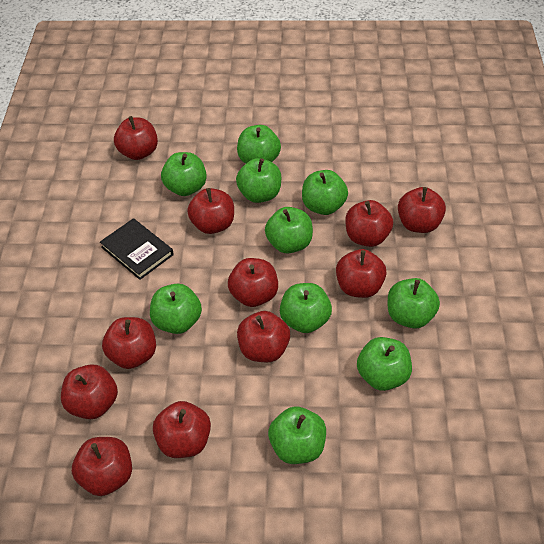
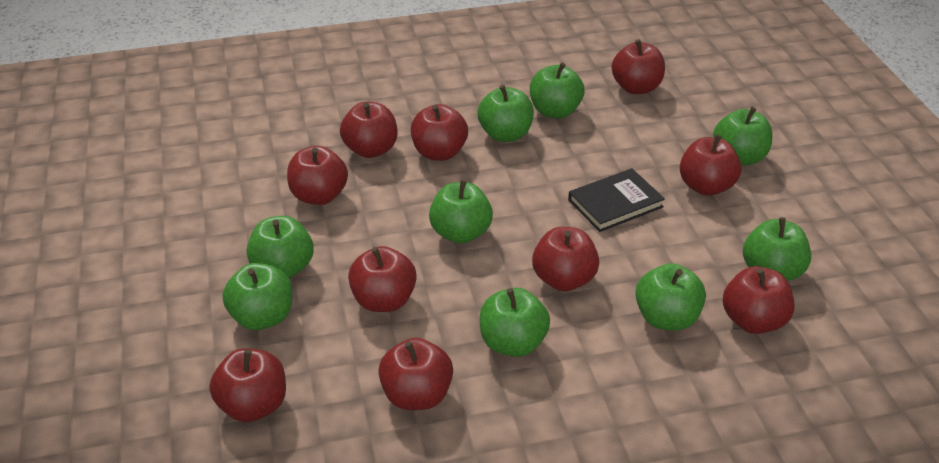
green apple: [150,284,202,334] [161,152,207,196] [236,158,282,203] [237,125,281,164] [265,207,313,253] [268,406,326,464] [280,283,332,333] [302,170,348,215] [357,337,412,391] [388,278,440,328] = 10 -> [223,263,293,330] [247,216,314,278] [429,180,493,244] [478,85,534,142] [480,288,550,357] [530,62,584,119] [635,263,706,331] [713,107,773,166] [743,217,811,281] = 9
red apple: [61,364,118,419] [72,437,132,496] [102,317,156,369] [114,116,158,160] [153,401,211,458] [187,188,234,234] [228,258,278,307] [237,311,290,362] [336,249,387,298] [345,200,393,247] [398,187,446,233] = 11 -> [209,348,286,422] [287,146,348,205] [340,102,397,158] [348,246,417,312] [378,338,453,410] [411,104,468,161] [532,227,599,291] [612,39,665,94] [680,134,741,196] [723,266,794,334] = 10

